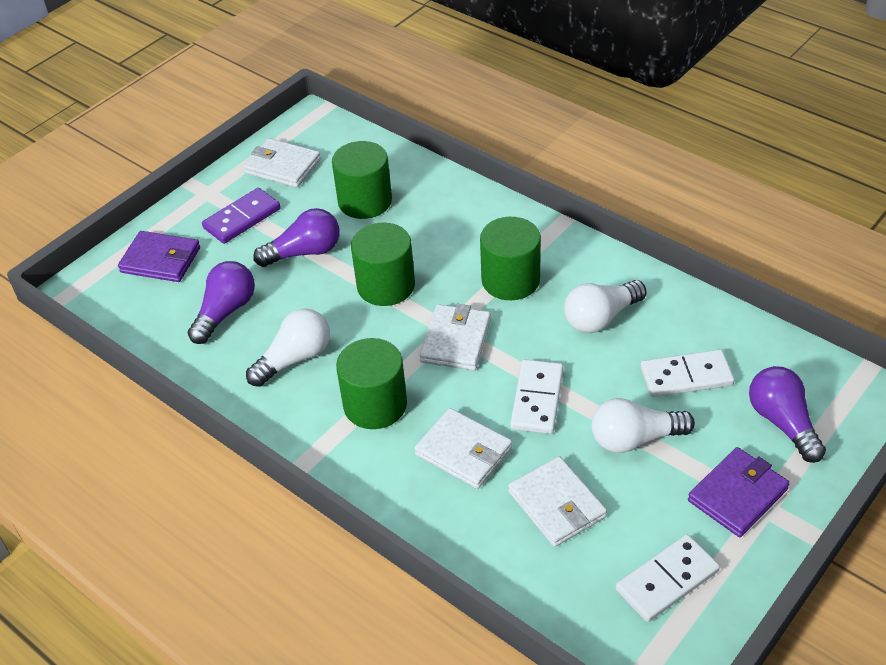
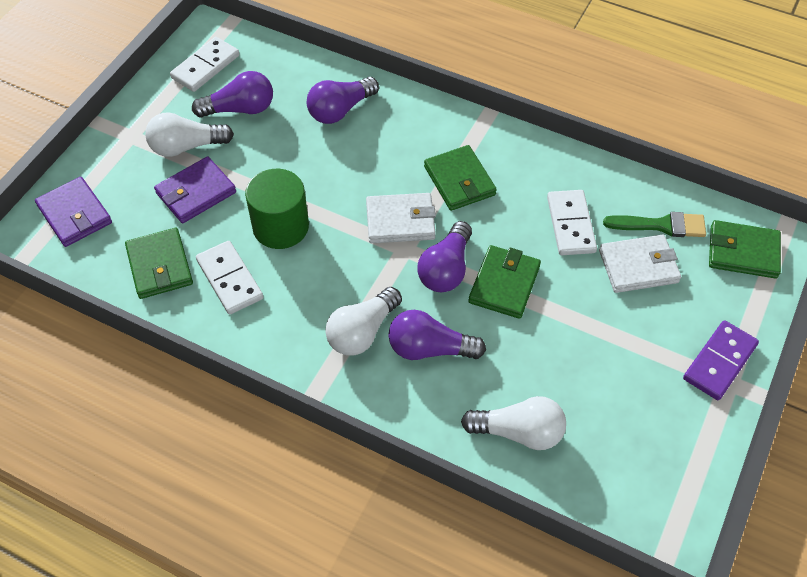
green brush: none = 0 -> [603,212,706,237] = 1
green cylinder: [332,141,392,219] [336,338,407,429] [351,222,415,306] [480,217,541,300] = 4 -> [245,169,309,249] = 1
green wallet: none = 0 -> [125,228,193,299] [424,145,497,211] [468,245,541,319] [709,220,781,279] = 4
purple light bulb: [188,261,255,344] [253,208,340,267] [749,366,826,463] = 3 -> [192,71,273,118] [307,77,379,124] [388,310,486,360] [417,221,472,292] = 4
white wallet: [244,138,321,188] [414,408,512,489] [419,304,491,371] [508,456,607,547] = 4 -> [366,193,436,243] [599,235,681,293] = 2

